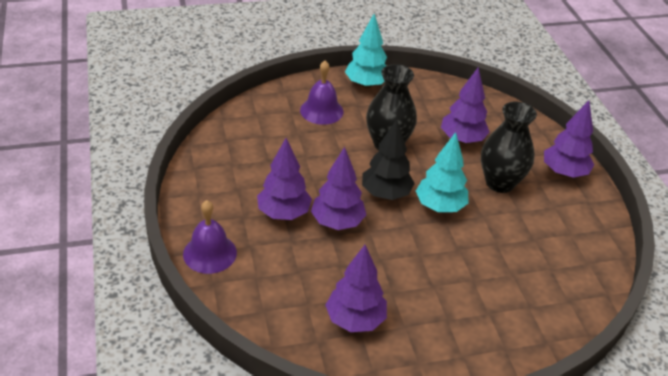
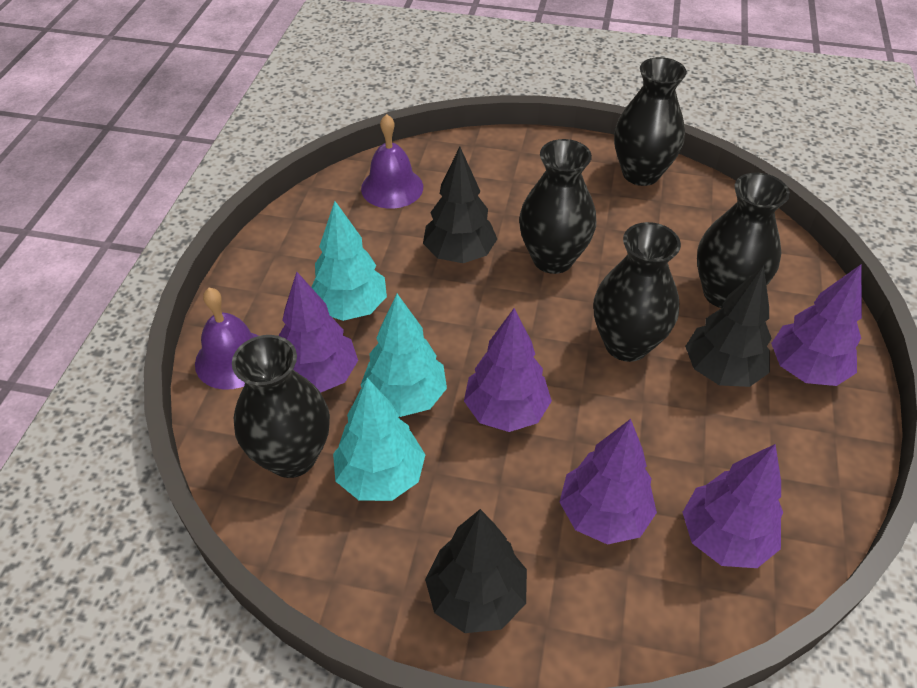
black tree: [362,119,415,200] = 1 -> [423,147,497,263] [425,509,527,633] [685,265,771,387] = 3
black vase: [366,64,417,151] [481,101,537,193] = 2 -> [232,335,330,478] [519,139,596,274] [594,222,681,362] [614,57,687,186] [697,173,790,308] = 5
turquoise tree: [345,14,387,88] [416,132,469,212] = 2 -> [311,201,387,321] [333,378,425,501] [360,294,447,417] = 3

